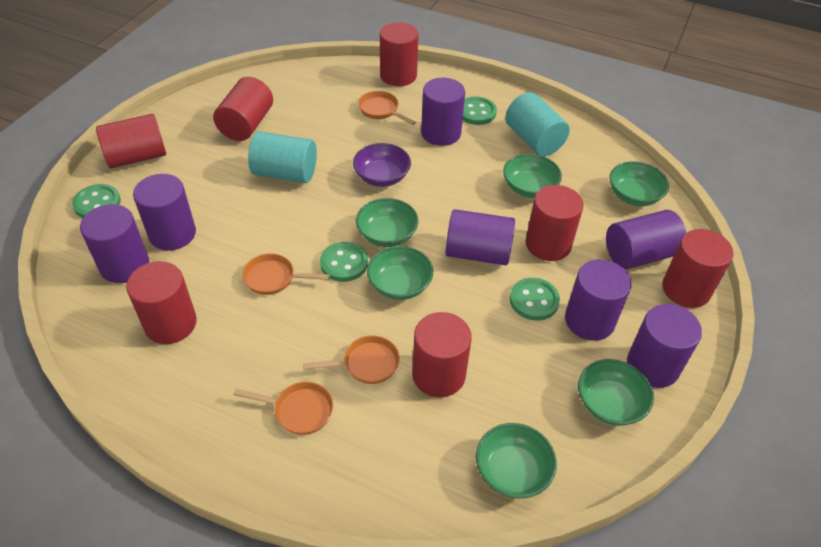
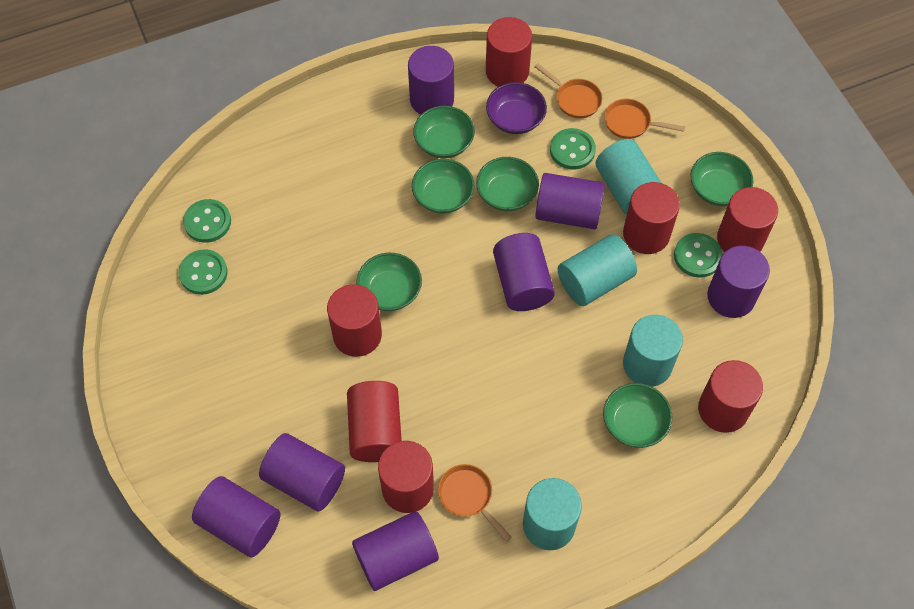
orange pan: [234,382,333,435] [243,254,330,295] [303,335,400,384] [358,91,416,125] = 4 -> [438,464,512,542] [534,63,602,118] [604,99,685,139] = 3
turquoise cylinder: [248,131,317,183] [505,92,570,156] = 2 -> [523,478,582,550] [558,234,637,306] [596,139,661,214] [623,315,683,387] = 4

